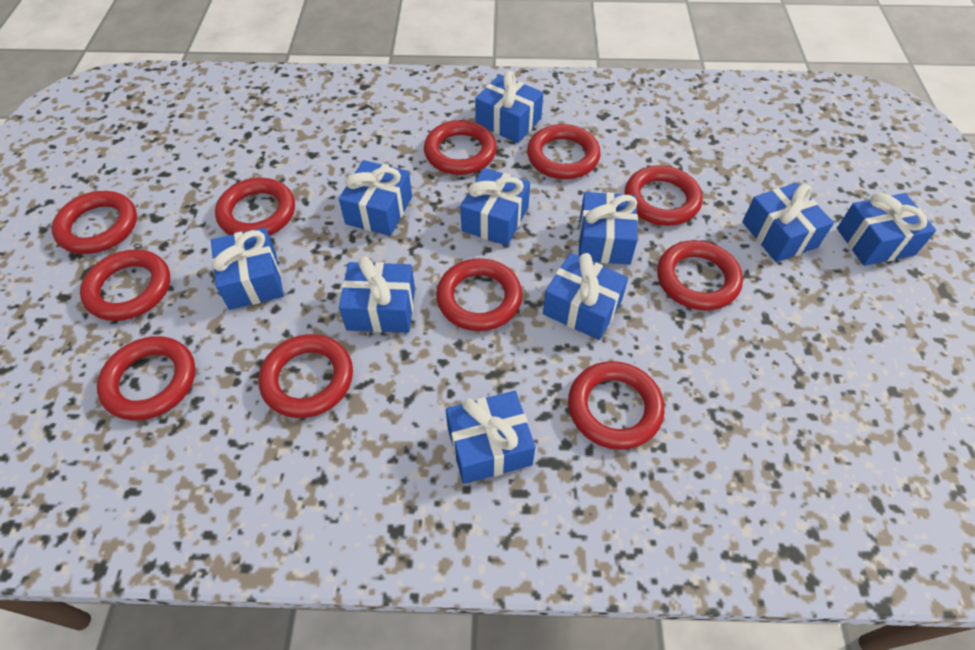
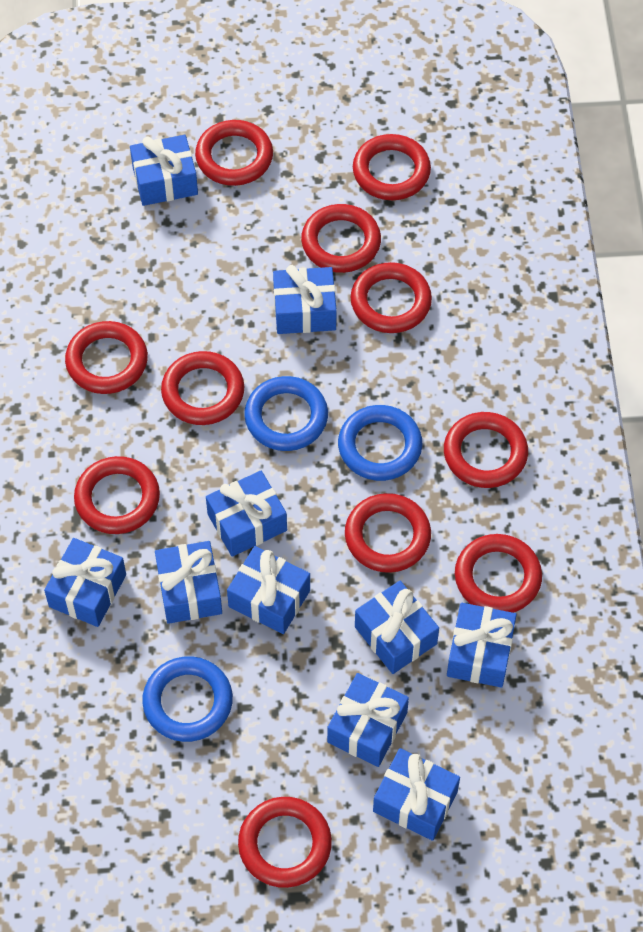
blue ring: none = 0 -> [142,656,233,742] [244,376,328,451] [338,405,422,481] = 3

